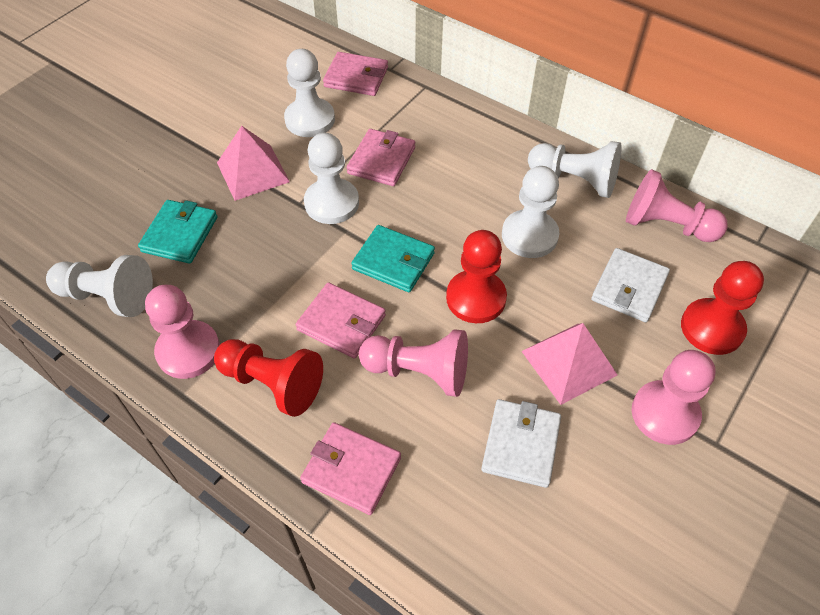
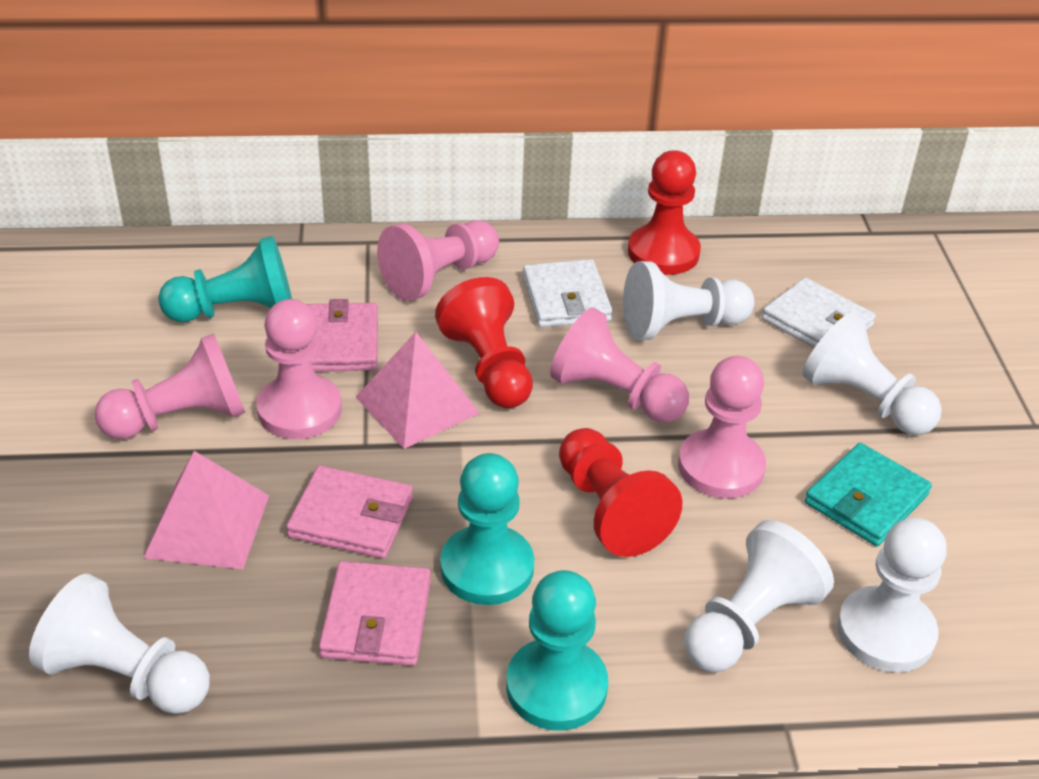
pink pawn: [145,285,220,379] [359,329,468,397] [626,169,728,242] [632,350,715,445] = 4 -> [94,333,245,439] [256,299,342,439] [377,220,499,301] [550,307,689,423] [678,356,766,498] = 5
pink wallet: [296,282,386,359] [300,422,401,515] [323,52,388,96] [347,129,415,186] = 4 -> [286,466,413,559] [306,299,378,372] [319,561,431,666] = 3
turquoise pawn: none = 0 -> [158,236,292,322] [440,453,534,605] [506,570,608,731] = 3
turquoise wallet: [138,200,217,264] [351,225,435,292] = 2 -> [805,443,932,546] = 1

